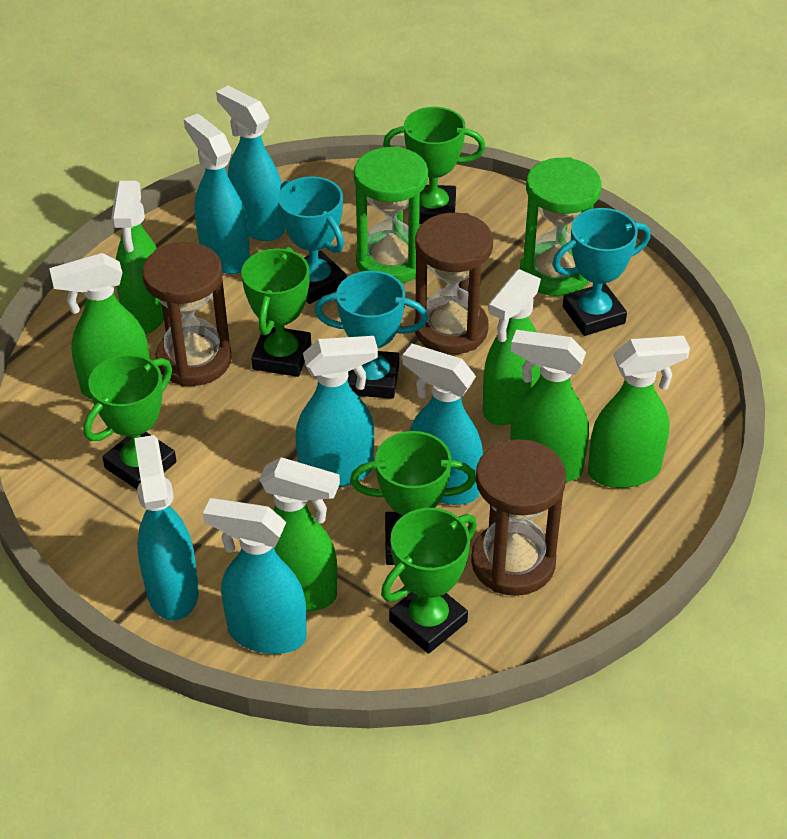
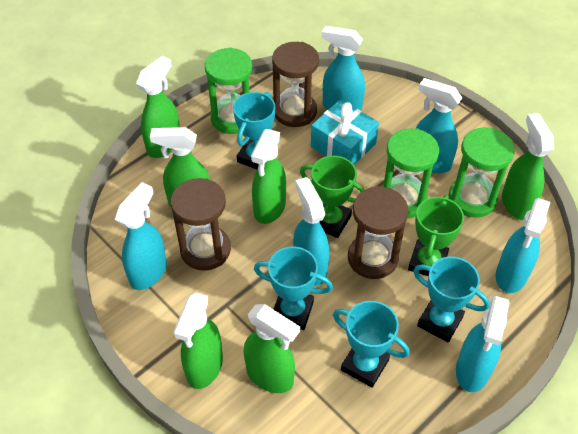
green hourglass: [354,146,428,283] [520,157,602,296] = 2 -> [205,47,252,134] [382,128,439,218] [449,127,515,218] = 3
green trophy: [83,354,176,490] [241,247,311,377] [350,431,476,565] [381,508,477,654] [383,107,485,224] = 5 -> [300,156,365,238] [408,195,464,276] = 2
turquoise gift: none = 0 -> [311,100,379,165] = 1
turquoise trophy: [278,176,347,304] [314,271,428,399] [552,208,651,336] = 3 -> [233,92,275,169] [254,246,333,330] [333,301,410,388] [413,257,490,342] = 4

